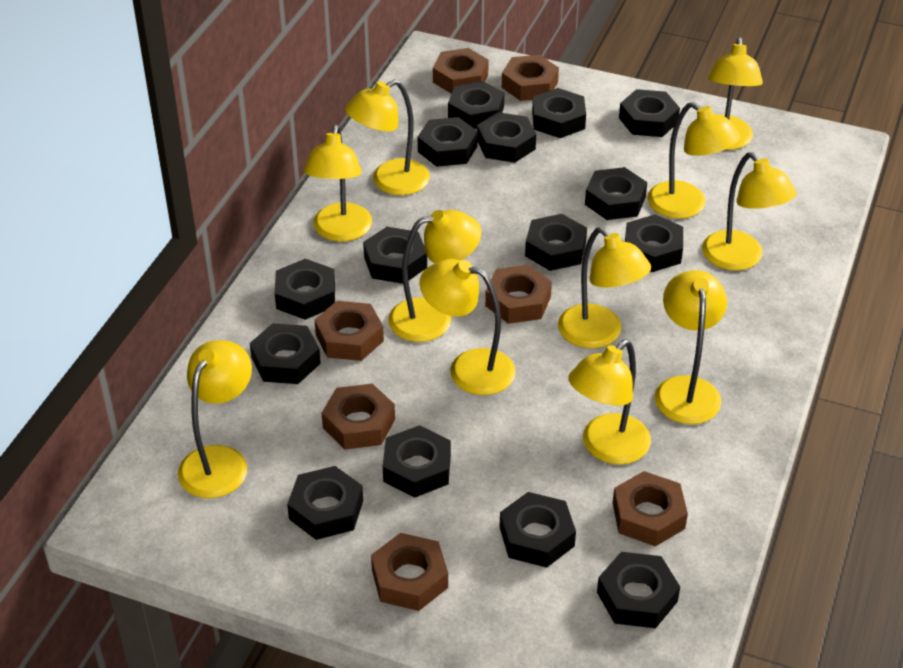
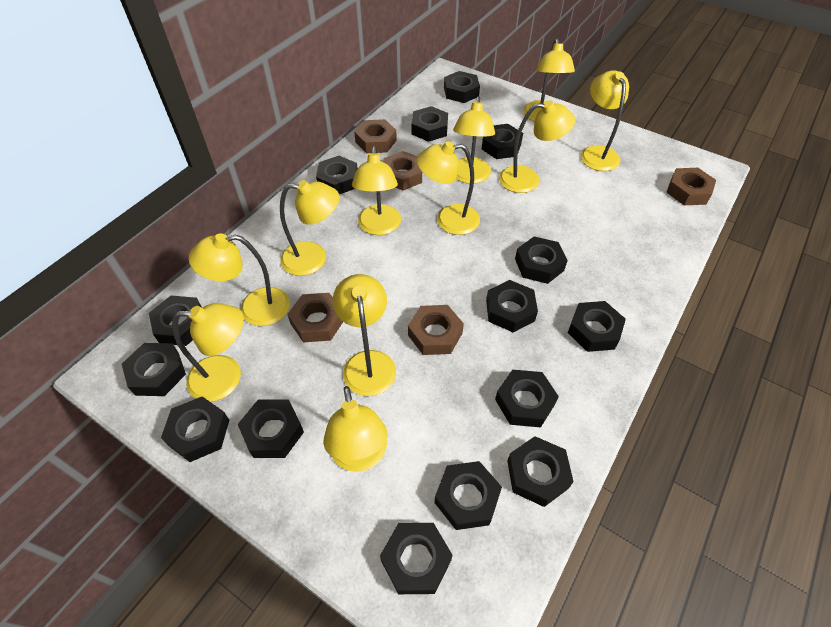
brown nut: [315,301,384,361] [322,384,395,449] [371,533,448,611] [433,48,489,94] [485,265,552,324] [502,55,559,101] [613,471,688,547] = 7 -> [287,293,343,342] [354,119,397,153] [384,151,422,191] [408,305,464,355] [666,168,716,205] = 5

